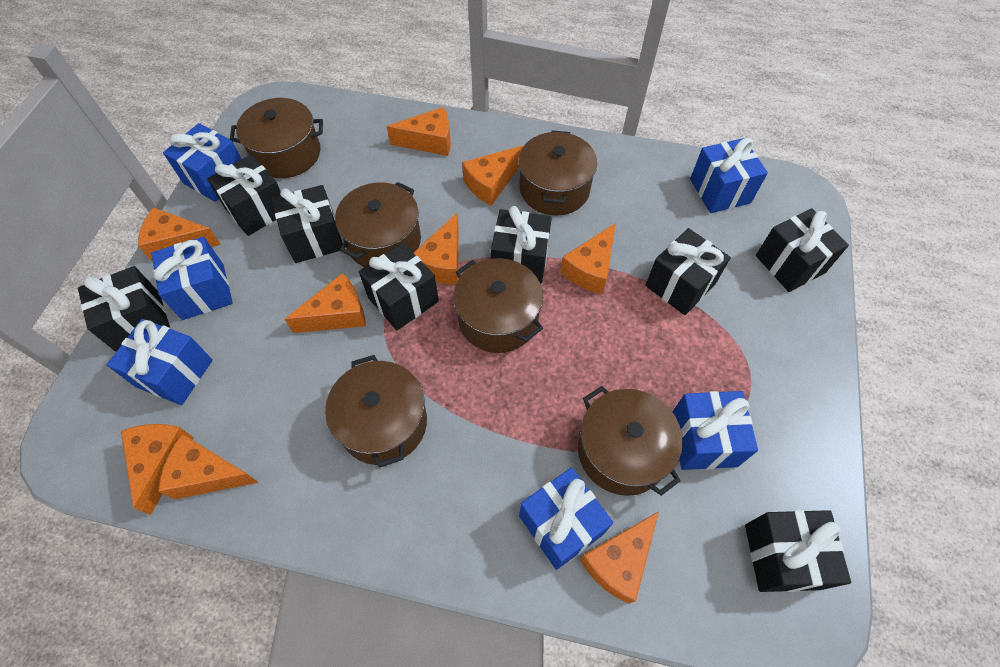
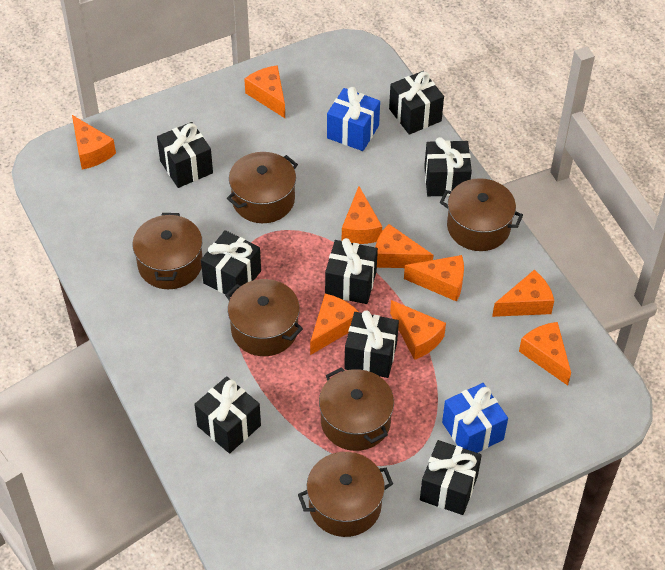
blue gift: [107,319,213,405] [151,237,233,320] [163,123,241,202] [519,467,613,570] [672,391,758,470] [690,138,768,213] = 6 -> [327,87,380,151] [442,383,508,453] = 2

